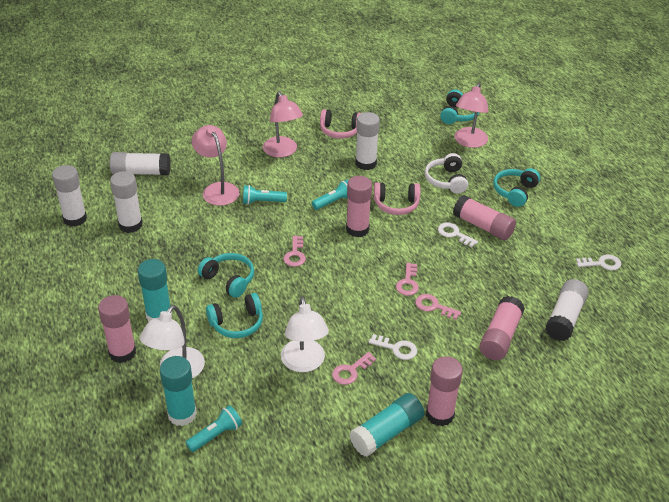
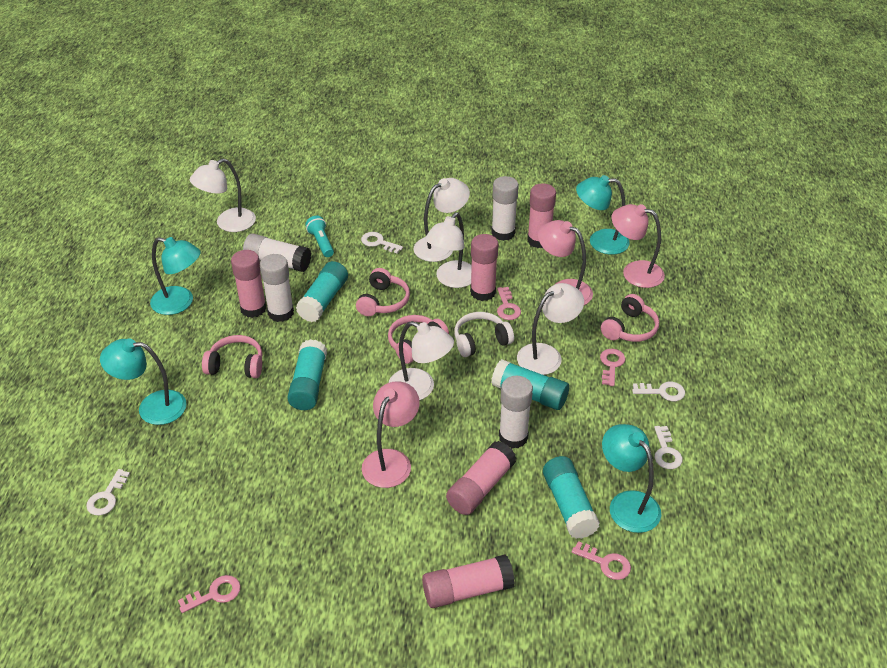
pink headphones: [320,109,361,139] [374,182,420,215] = 2 -> [202,335,262,378] [356,268,410,316] [388,315,449,364] [601,294,659,342] = 4
turquoise flashlight: [185,405,242,452] [243,185,287,205] [312,180,349,210] = 3 -> [305,216,334,257] = 1
turquoise glue stick: [138,259,172,322] [160,356,197,426] [350,393,424,457] = 3 -> [287,339,327,410] [296,261,348,322] [491,359,569,410] [543,456,600,539] = 4
turquoise headphones: [198,253,254,298] [206,293,263,338] [440,89,480,124] [493,168,540,207] = 4 -> none = 0
turquoise lamp: none = 0 -> [100,339,187,425] [150,237,201,315] [576,175,630,255] [602,424,661,533] = 4
white glue stick: [52,165,87,227] [110,152,170,175] [110,171,143,233] [355,112,380,170] [545,279,589,341] = 5 -> [243,233,311,272] [260,254,294,322] [491,176,519,241] [499,376,533,449] = 4
white key: [369,334,417,360] [438,222,478,247] [576,254,621,271] = 3 -> [86,469,130,515] [361,232,403,253] [632,382,685,401] [654,426,683,469] = 4
white lamp: [140,305,205,379] [281,297,329,372] = 2 -> [190,159,256,232] [389,321,454,400] [414,178,470,262] [425,212,472,288] [517,283,584,375] = 5

